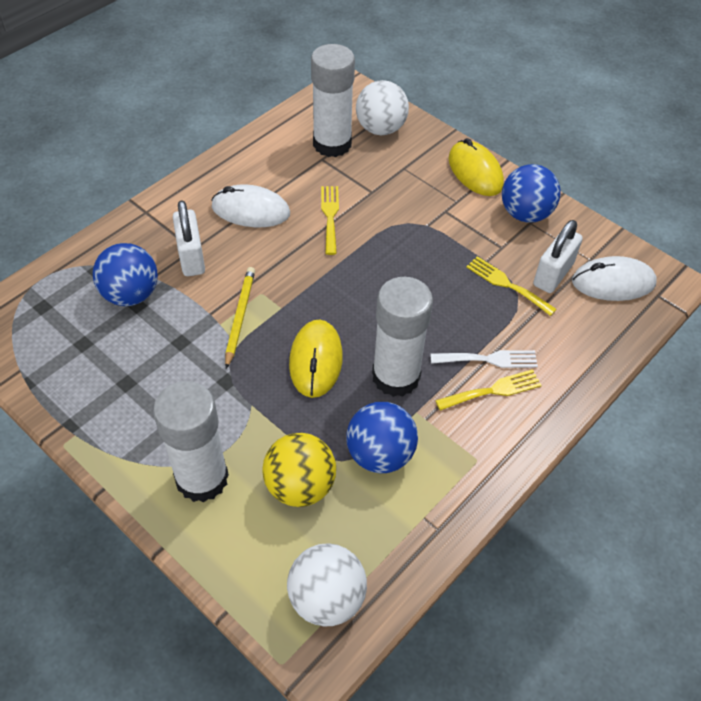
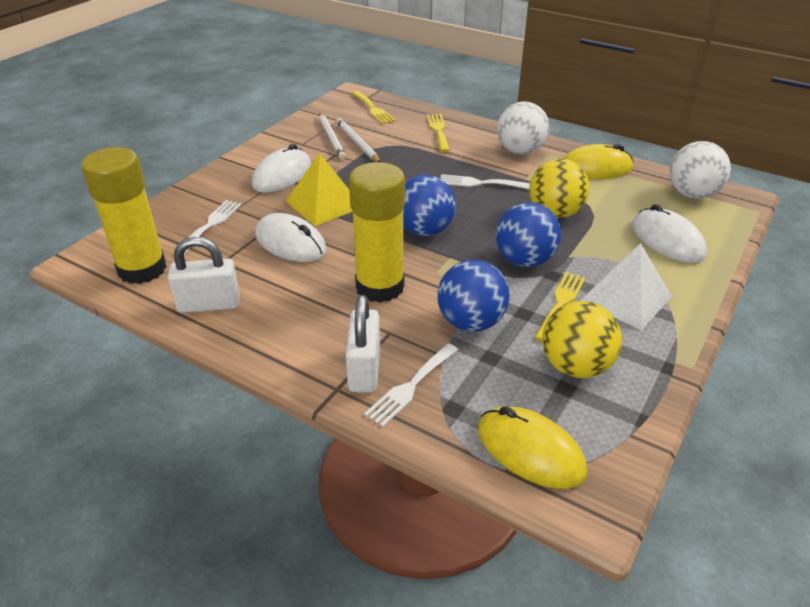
white fork: [430,350,538,368] = 1 -> [184,200,242,254] [364,343,458,427] [440,174,530,189] = 3
white glue stick: [153,381,229,502] [311,44,355,157] [372,277,433,397] = 3 -> none = 0
white mouse: [211,185,290,227] [572,256,657,301] = 2 -> [252,144,311,193] [255,213,327,262] [632,204,707,263] = 3
white pencil: none = 0 -> [319,112,346,159] [336,118,380,162] = 2
white pyramid: none = 0 -> [580,243,672,330] = 1
yellow ball: [262,433,336,507] = 1 -> [529,159,589,218] [542,301,622,378] = 2
yellow glue stick: none = 0 -> [81,147,167,284] [349,162,405,303] = 2
yellow pencil: [225,267,255,369] = 1 -> none = 0
yellow pyramid: none = 0 -> [286,153,353,226] = 1

